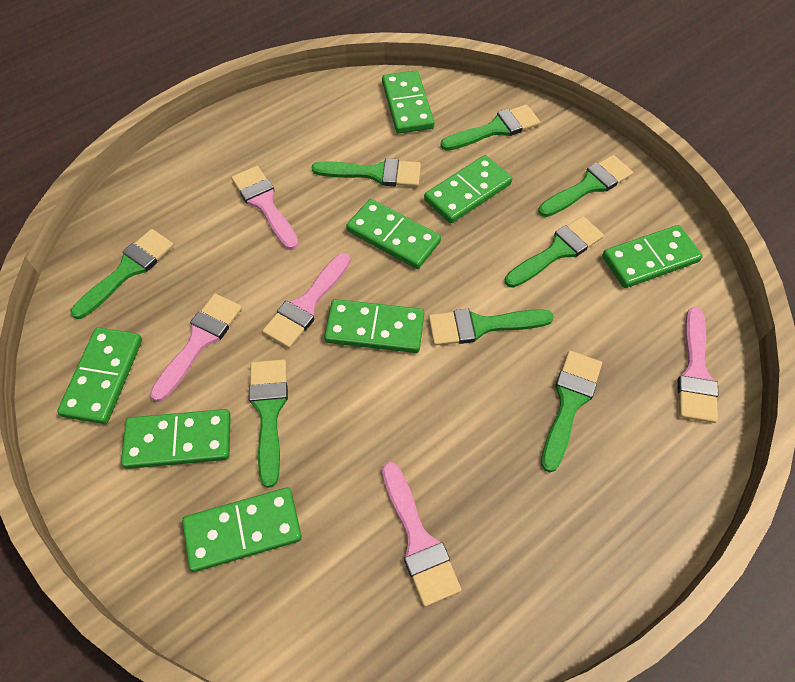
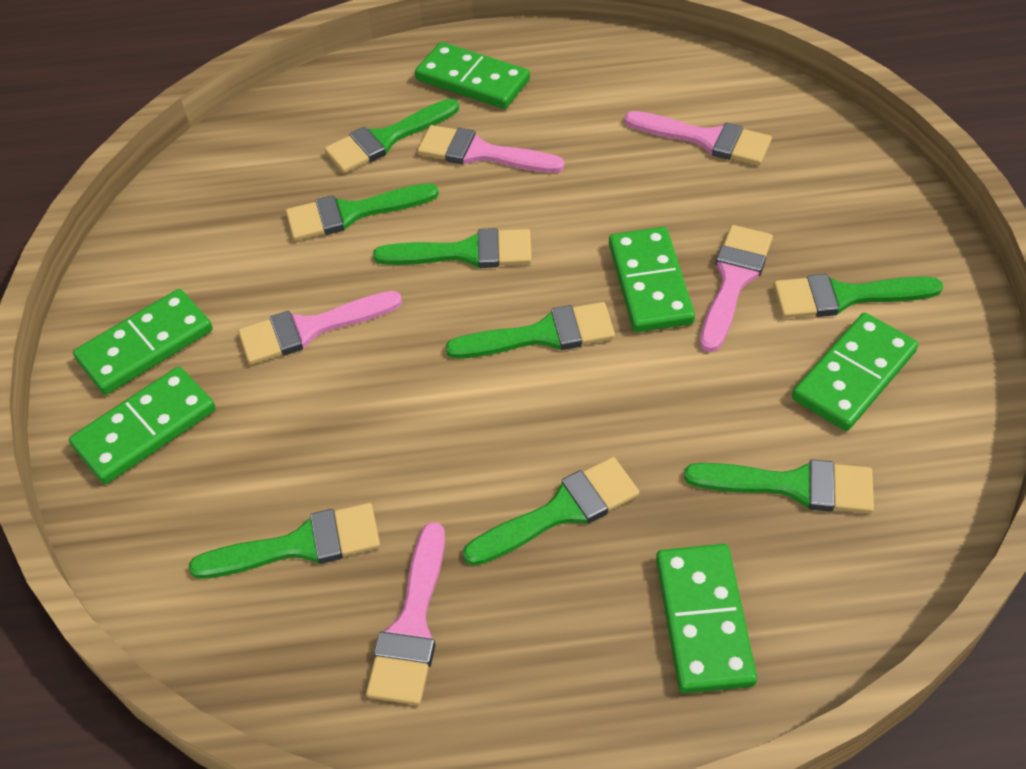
green domino: [57,327,142,424] [121,409,231,469] [182,487,302,572] [324,299,424,353] [346,199,441,269] [382,70,435,134] [424,155,512,224] [602,225,703,288] = 8 -> [69,367,216,484] [73,289,213,395] [415,42,530,109] [609,227,695,332] [656,544,757,694] [792,313,918,431] = 6

